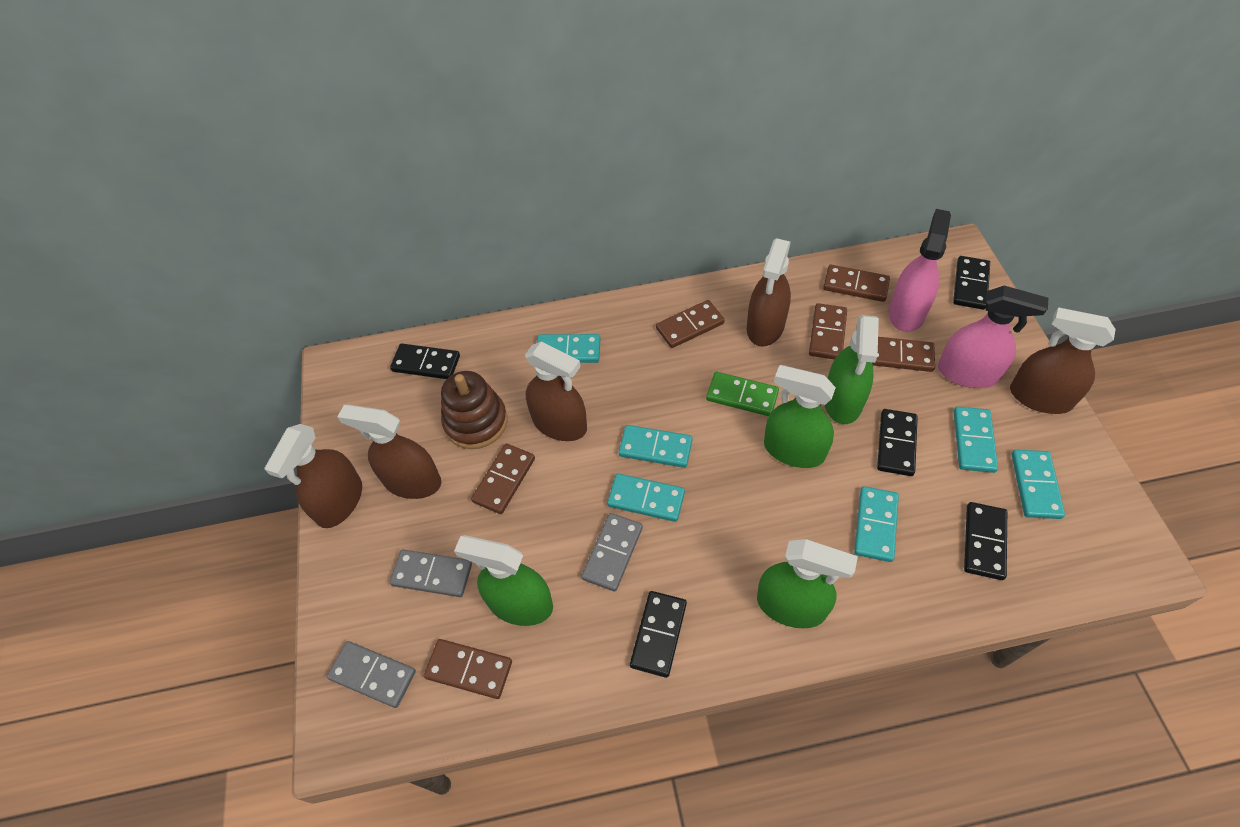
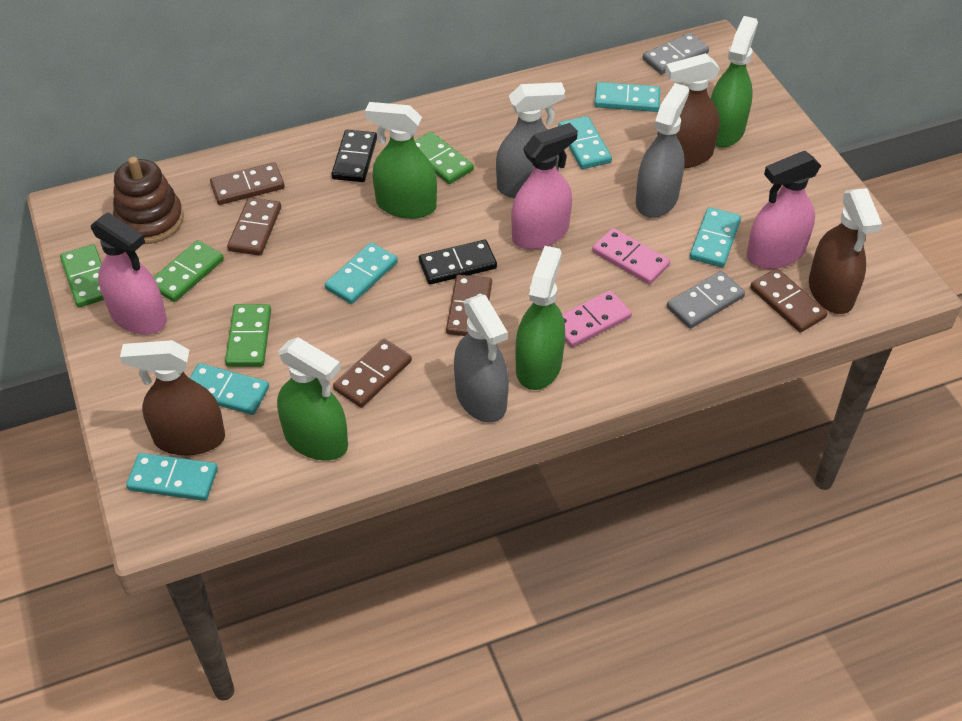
black domino: [390,344,460,379] [630,591,687,678] [877,409,918,476] [953,256,990,310] [964,502,1007,580] = 5 -> [331,130,377,182] [419,240,497,284] = 2
brown domino: [424,639,512,699] [471,444,535,514] [656,300,724,348] [809,303,847,360] [823,265,890,302] [872,337,935,372] = 6 -> [210,162,285,205] [227,198,281,256] [333,339,412,408] [446,275,492,336] [750,268,828,332] = 5
brown spray bottle: [265,424,362,528] [338,404,441,499] [525,342,587,441] [747,238,791,346] [1010,307,1116,414] = 5 -> [120,340,225,456] [657,53,720,168] [809,188,882,314] = 3
green domino: [706,372,779,416] = 1 -> [60,244,104,308] [153,240,224,302] [225,304,271,367] [415,132,474,184] = 4
grey domino: [327,641,416,708] [390,549,472,597] [581,513,643,592] = 3 -> [643,33,709,74] [667,271,745,329] = 2
grey spray bottle: none = 0 -> [454,295,509,423] [496,82,565,198] [636,83,689,218] = 3
pink domino: none = 0 -> [562,290,632,348] [592,228,670,284] = 2
pink spray bottle: [889,209,951,332] [938,286,1048,388] = 2 -> [91,212,167,335] [511,123,578,249] [747,151,821,269] = 3

